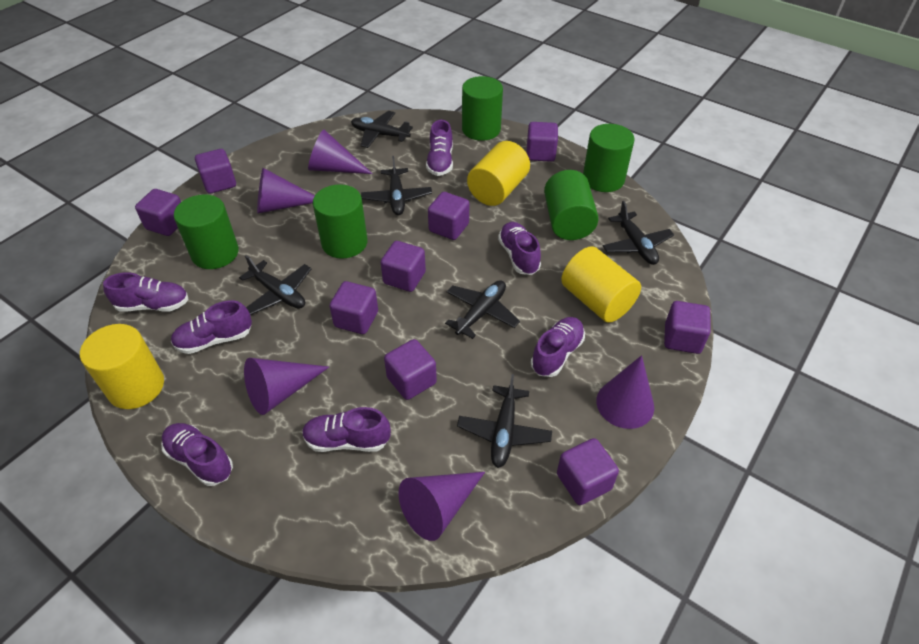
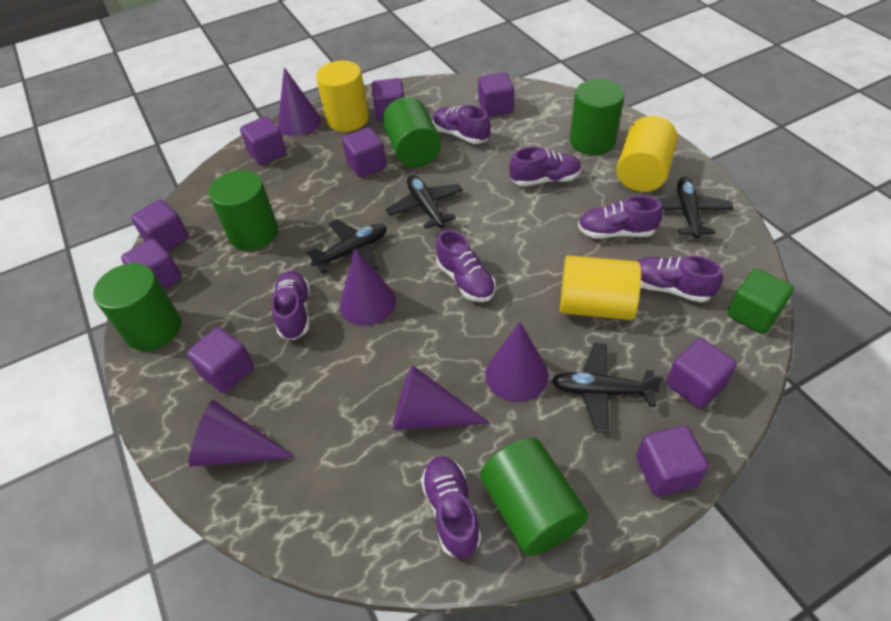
black plane: [239,255,311,315] [351,111,413,148] [361,156,432,215] [445,280,520,339] [457,374,552,468] [603,201,674,265] = 6 -> [307,219,387,273] [386,175,463,229] [552,343,664,433] [658,177,734,238] = 4
green cube: none = 0 -> [727,269,794,334] = 1

